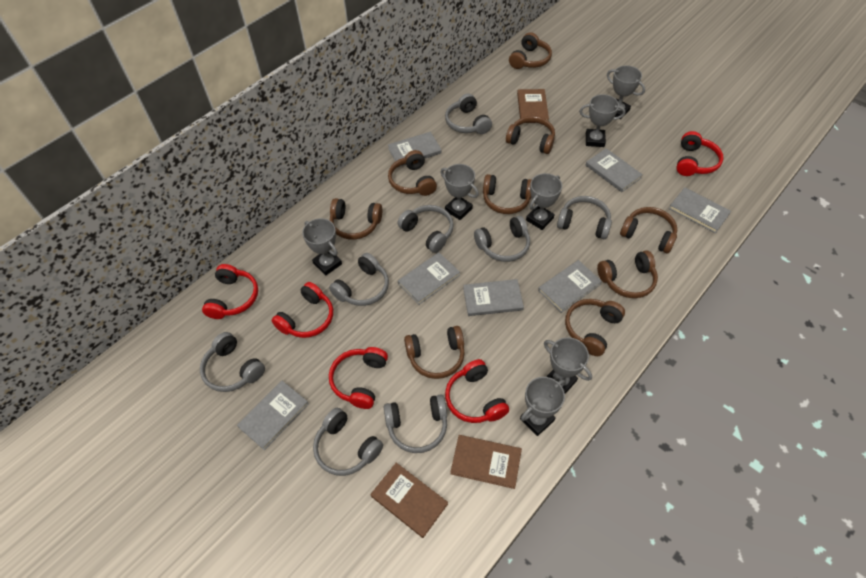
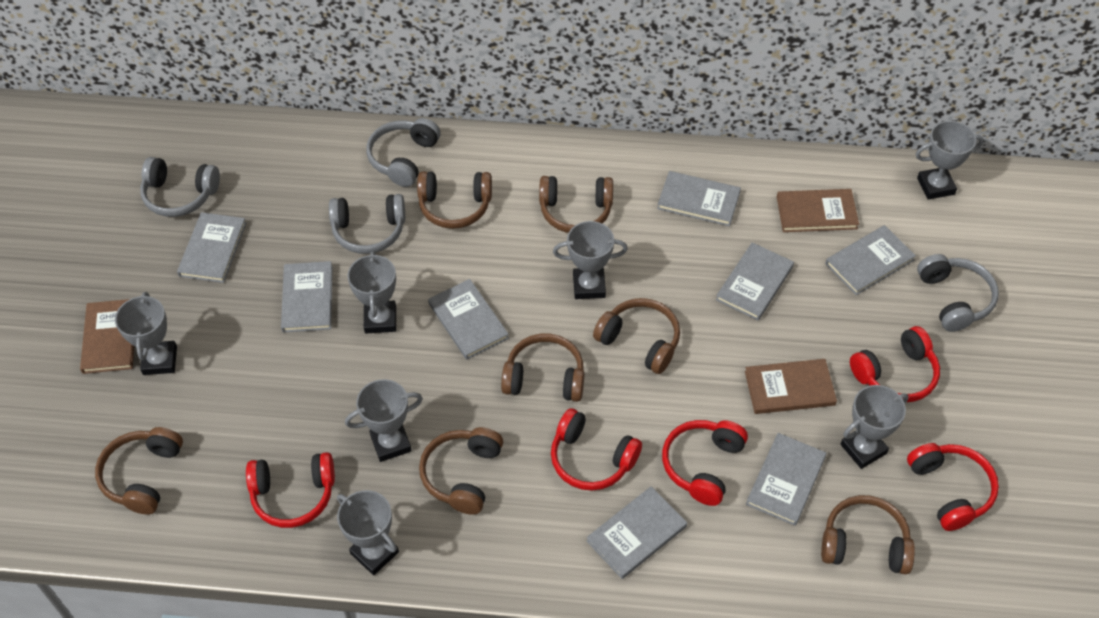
brown headphones: [330,198,382,240] [388,150,437,196] [404,326,465,379] [483,174,532,214] [506,116,555,154] [509,32,552,69] [565,299,625,356] [597,250,658,298] [620,207,677,254] = 9 -> [95,427,183,515] [417,171,492,229] [419,427,503,515] [501,333,584,402] [539,176,613,233] [593,298,680,374] [821,495,915,574] = 7
grey book: [237,381,309,450] [388,132,442,167] [398,252,460,305] [463,279,524,316] [538,260,602,313] [586,148,643,192] [669,187,731,233] = 7 -> [177,212,246,283] [281,261,333,333] [428,279,509,360] [587,486,687,579] [657,171,741,226] [716,242,794,320] [746,433,827,526] [825,225,916,295] = 8
grey headphones: [200,332,265,392] [313,408,383,476] [329,253,389,306] [384,394,447,453] [398,205,454,253] [445,93,492,134] [474,216,530,262] [557,196,612,239] = 8 -> [140,157,220,217] [329,194,405,254] [366,118,441,187] [917,254,999,332] = 4

